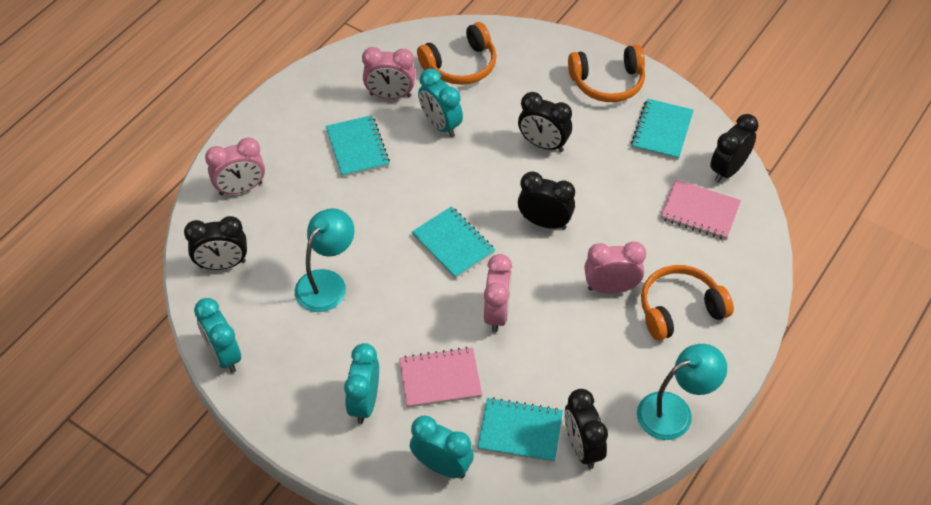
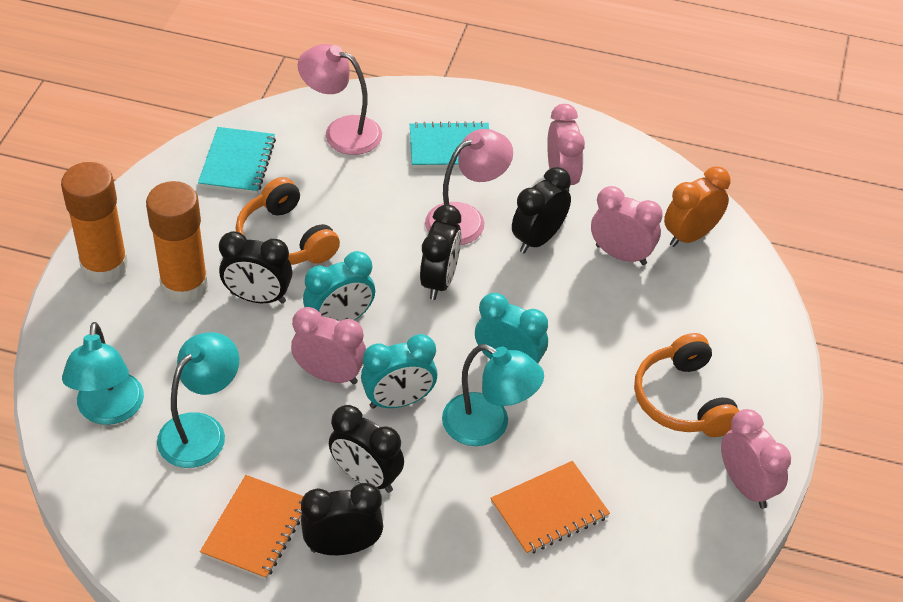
orange clock: none = 0 -> [664,167,730,247] = 1
orange glue stick: none = 0 -> [61,162,128,284] [146,181,208,304] = 2
orange headphones: [417,22,497,85] [568,45,645,102] [641,265,734,341] = 3 -> [235,177,340,265] [634,333,739,437] = 2
orange notebook: none = 0 -> [200,475,303,580] [490,461,610,555] = 2
pink lamp: none = 0 -> [298,44,382,155] [425,129,513,245] = 2
pink notebook: [399,347,482,408] [660,179,741,240] = 2 -> none = 0
turquoise clock: [194,298,241,373] [344,343,379,424] [410,416,474,478] [418,69,463,137] = 4 -> [303,251,375,321] [361,334,437,409] [475,293,548,363] = 3
turquoise lamp: [295,208,355,312] [637,344,727,440] = 2 -> [62,322,144,425] [157,332,239,468] [442,344,544,446] = 3
turquoise notebook: [326,115,390,177] [412,206,495,279] [477,397,563,463] [631,99,694,160] = 4 -> [198,127,276,194] [410,121,489,168] = 2

